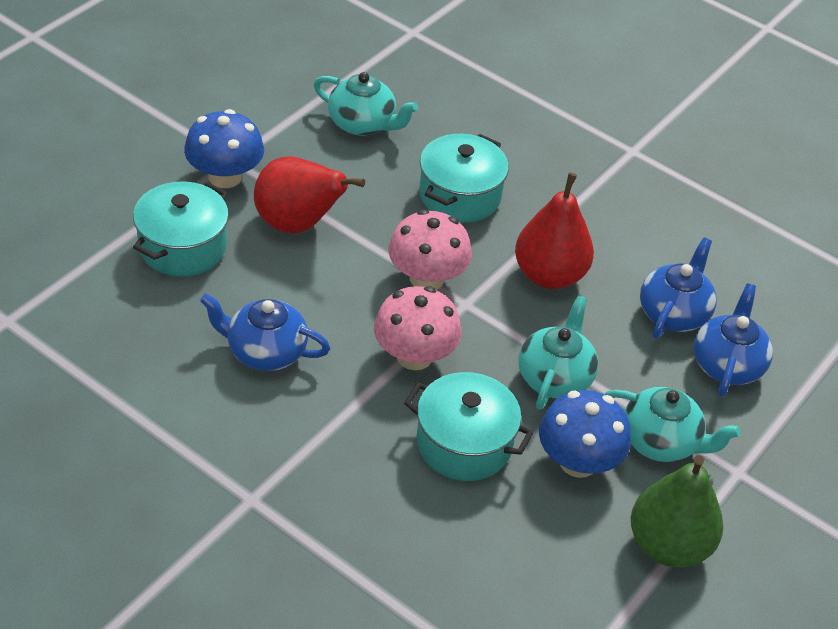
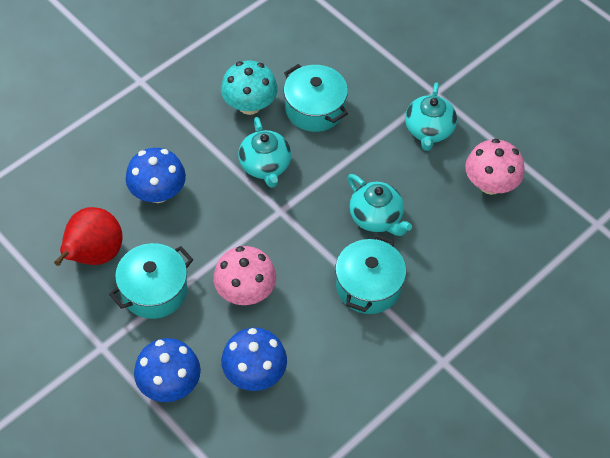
blue mushroom: [184,109,264,188] [539,390,631,478] = 2 -> [126,148,186,203] [134,338,201,402] [221,328,287,391] = 3
blue teapot: [200,293,330,371] [640,238,717,338] [694,284,773,397] = 3 -> none = 0
green pear: [631,455,723,567] = 1 -> none = 0
red pear: [254,156,365,234] [515,172,594,289] = 2 -> [54,207,123,266] = 1
turquoise mushroom: none = 0 -> [221,61,278,115] = 1

